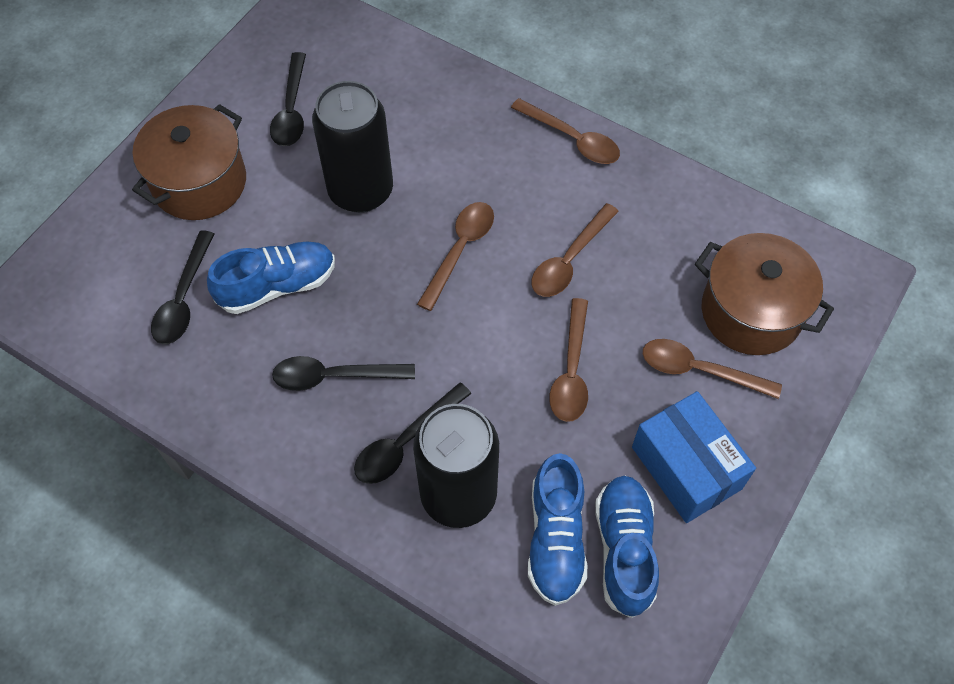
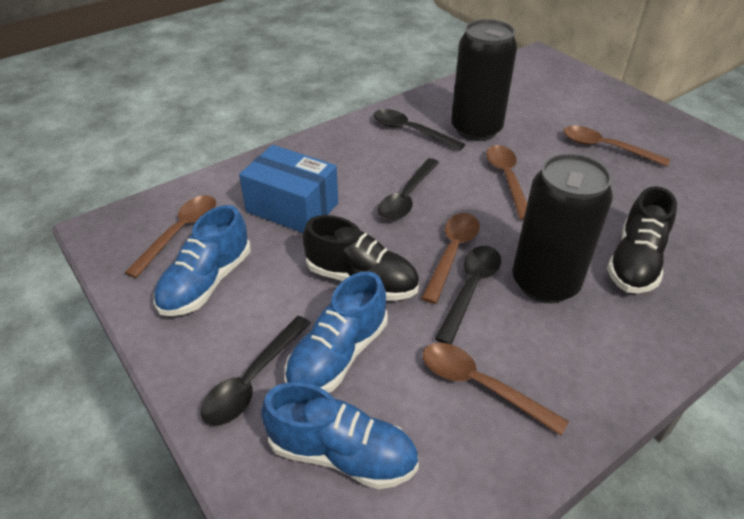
black shoe: none = 0 -> [303,215,419,301] [607,186,677,293] = 2
brown pot: [132,104,246,220] [695,233,834,355] = 2 -> none = 0

